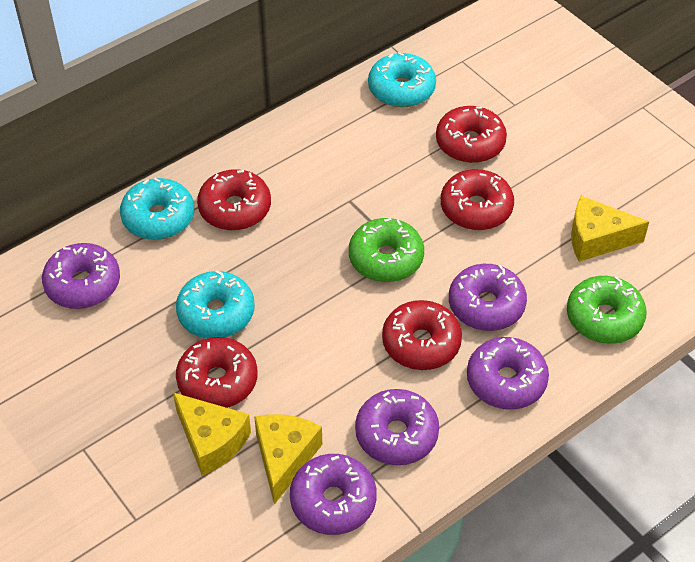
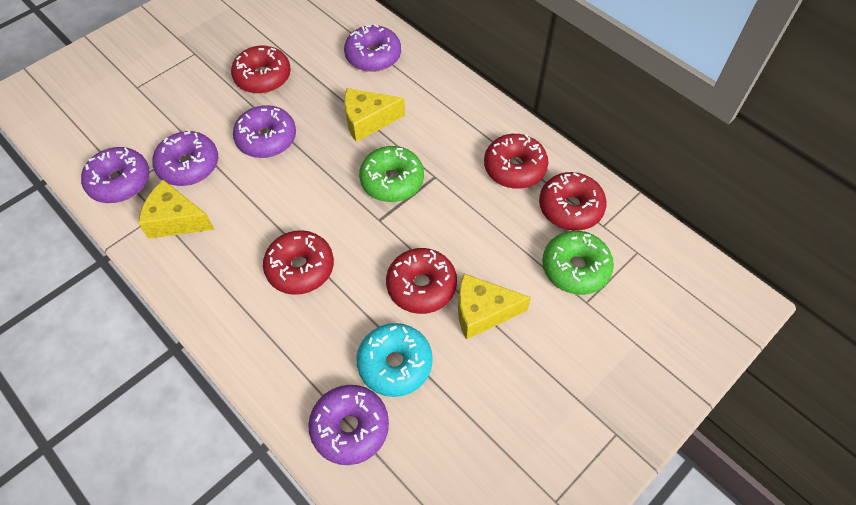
turquoise donut: [120,178,194,240] [176,271,255,338] [368,52,436,107] = 3 -> [356,323,433,397] = 1

